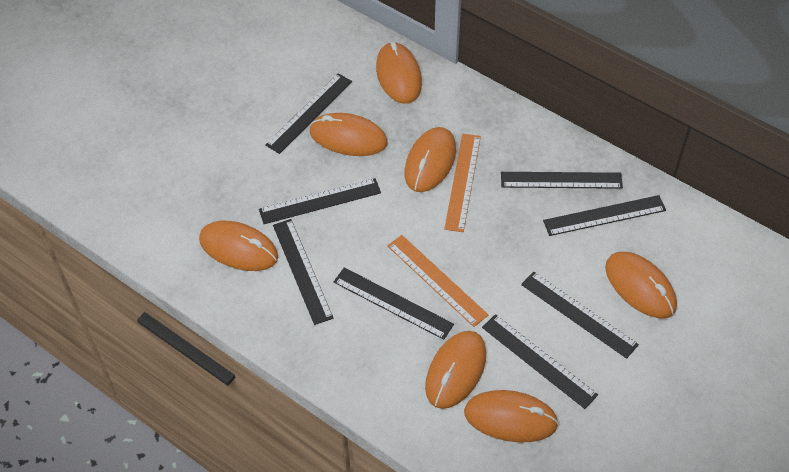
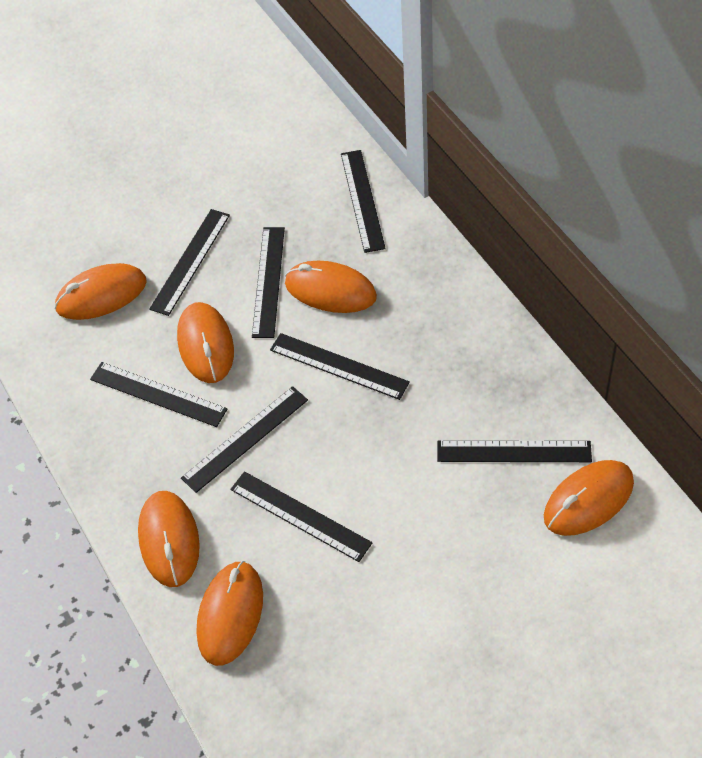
orange mouse: [199,221,278,271] [310,113,388,156] [376,42,422,104] [404,127,456,192] [425,331,486,409] [464,390,559,442] [605,252,677,319] = 7 -> [54,263,147,320] [138,491,200,587] [177,302,234,383] [196,561,263,666] [285,261,377,313] [544,460,634,536] = 6
orange ruler: [387,235,488,327] [444,134,481,232] = 2 -> none = 0

